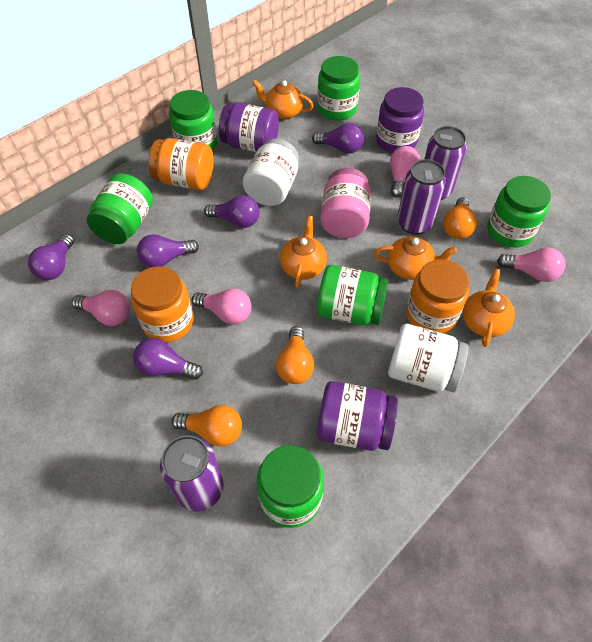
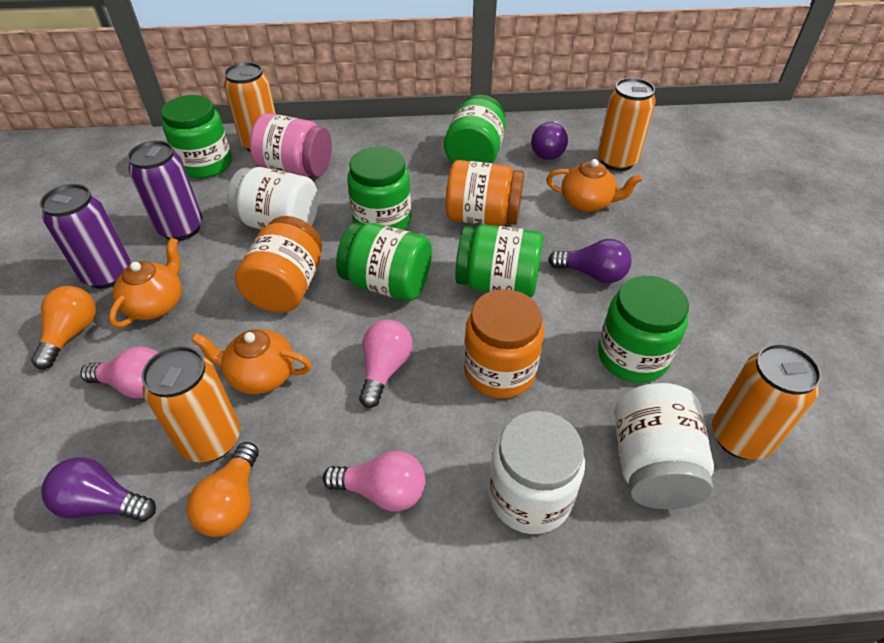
orange can: none = 0 -> [141,346,240,462] [224,62,276,152] [598,78,656,171] [712,343,822,460] = 4
orange light bulb: [171,405,242,446] [276,326,314,384] [443,197,477,239] = 3 -> [31,286,96,369] [186,442,259,537] = 2
orange teapot: [252,80,313,119] [280,216,327,288] [374,236,457,280] [463,268,515,347] = 4 -> [109,238,182,328] [191,329,312,394] [546,159,643,212] = 3
pink light bulb: [72,290,130,326] [192,288,252,325] [390,146,420,197] [497,247,565,282] = 4 -> [80,347,158,398] [323,451,426,512] [359,319,413,408] = 3
purple can: [160,435,224,512] [397,159,446,235] [424,126,467,200] = 3 -> [40,184,131,289] [127,140,203,241] = 2
purple jar: [219,103,279,152] [317,381,398,451] [376,87,424,153] = 3 -> none = 0
purple light bulb: [28,234,74,280] [133,338,203,379] [137,234,199,268] [204,195,259,228] [312,123,364,154] = 5 -> [41,457,156,522] [531,121,568,160] [548,239,632,283] = 3
white jar: [243,139,299,206] [388,324,469,392] = 2 -> [227,167,318,230] [488,411,585,534] [615,383,714,509] = 3

